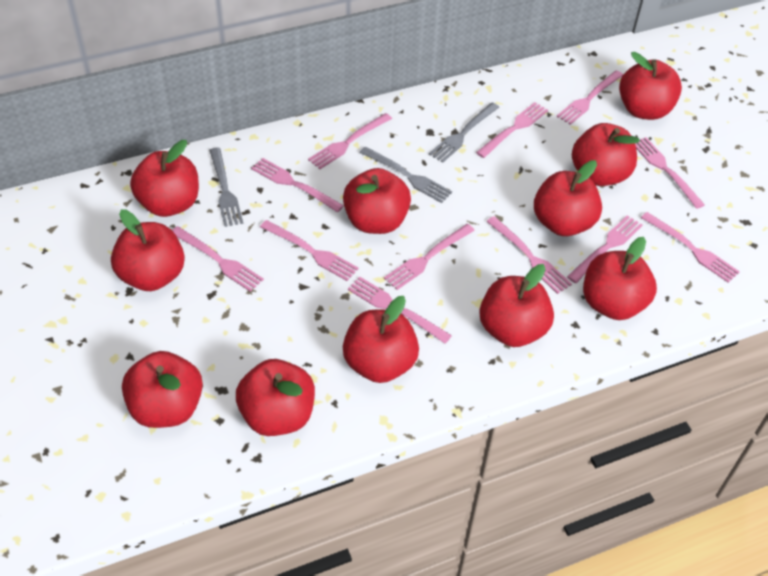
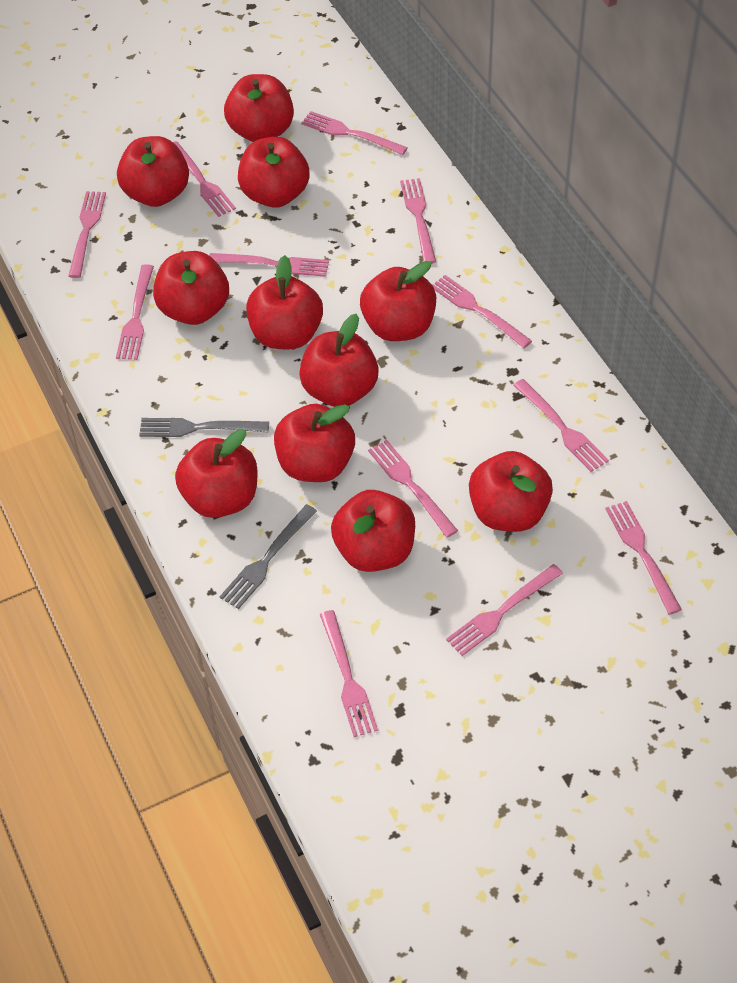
grey fork: [209,147,243,227] [359,147,452,203] [429,103,499,163] = 3 -> [139,418,269,437] [220,504,317,609] = 2

